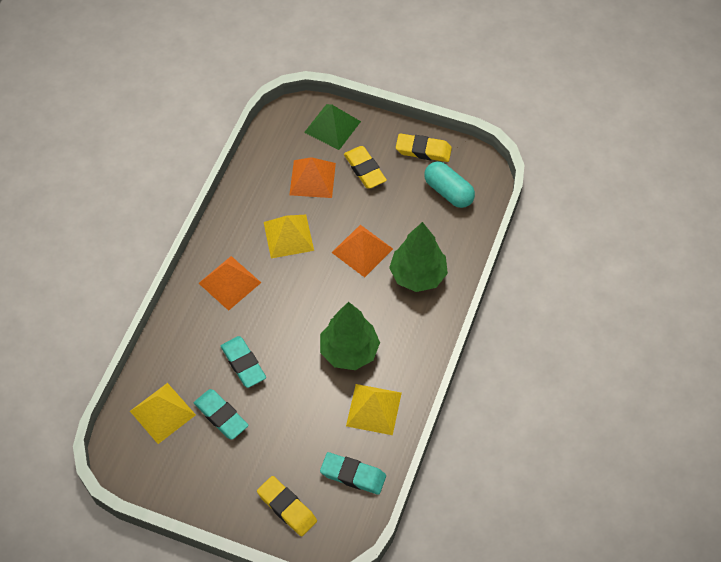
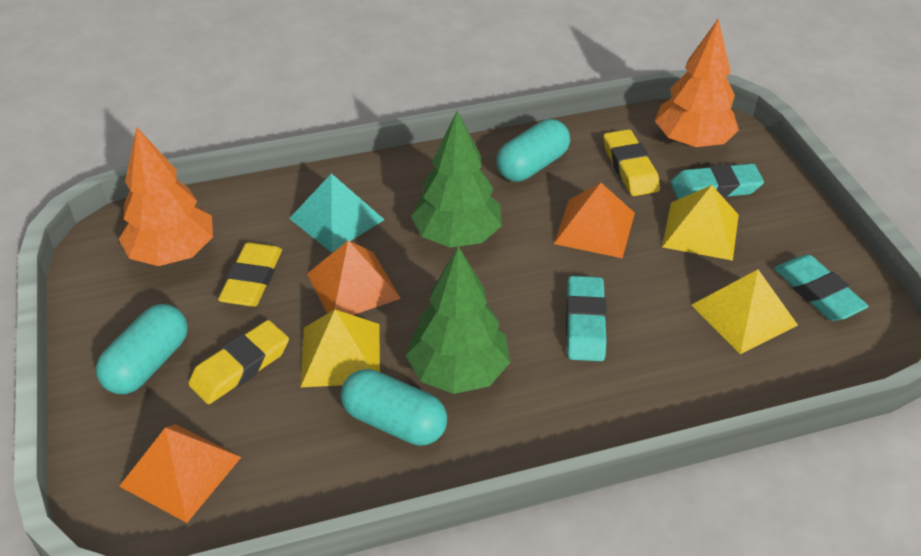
green pyramid: [304,104,361,150] = 1 -> none = 0
orange tree: none = 0 -> [119,128,213,266] [655,19,739,148] = 2
turquoise capsule: [424,161,475,208] = 1 -> [96,304,188,394] [341,369,447,446] [496,119,570,182] = 3
turquoise pyramid: none = 0 -> [289,173,385,253] = 1

